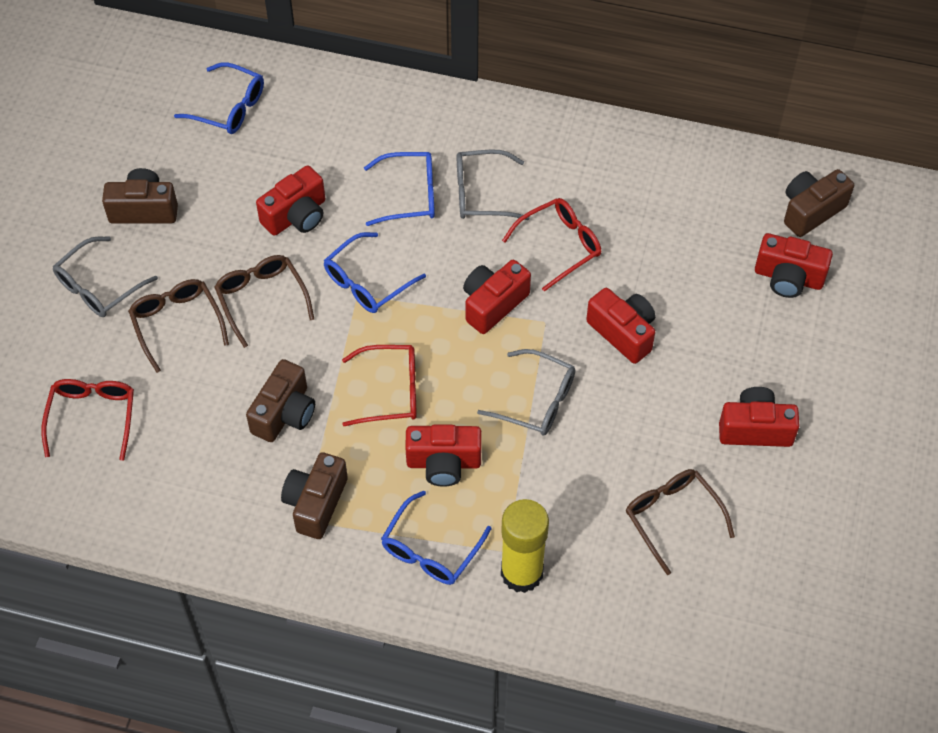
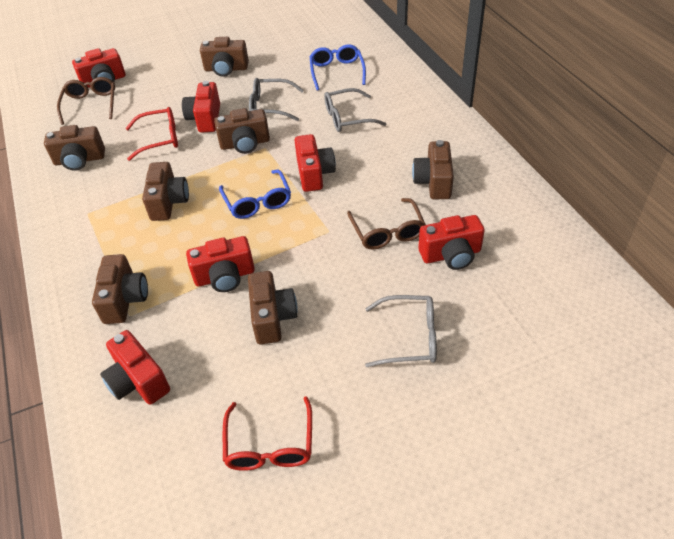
blue glasses: [174,62,264,134] [324,232,426,313] [364,152,435,226] [381,491,491,585] = 4 -> [219,170,291,219] [310,44,366,91] = 2
brown camera: [102,168,178,224] [246,359,315,442] [281,452,348,539] [784,169,854,237] = 4 -> [44,125,105,171] [92,254,148,324] [142,162,189,221] [200,37,249,77] [214,108,270,154] [248,271,298,344] [412,140,454,199] = 7
brown glasses: [128,279,229,373] [215,255,314,348] [626,469,735,575] = 3 -> [57,77,115,125] [347,198,426,250] = 2
red glasses: [41,379,134,461] [342,345,417,426] [502,198,601,292] = 3 -> [126,107,178,161] [223,396,312,471] = 2
yellow glue stick: [501,499,549,593] = 1 -> none = 0

